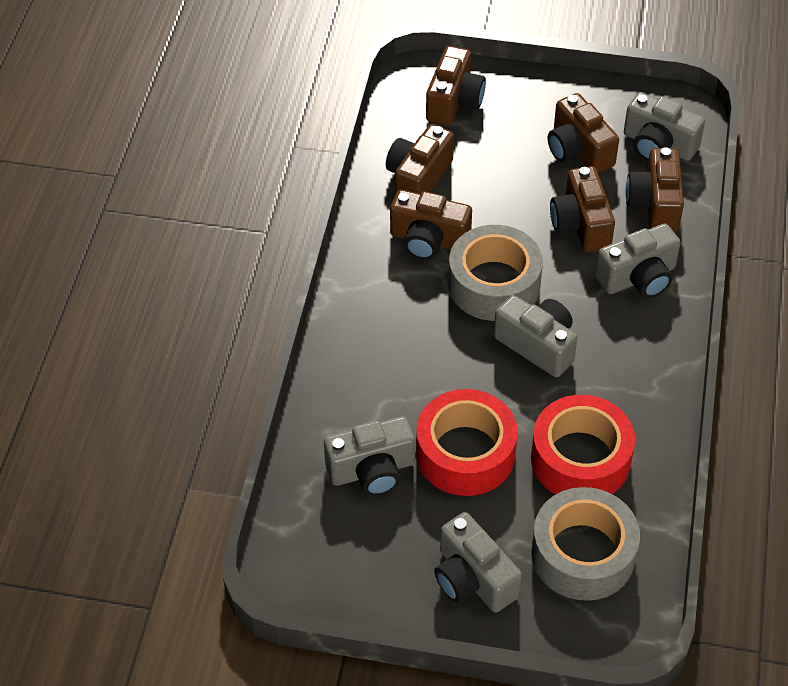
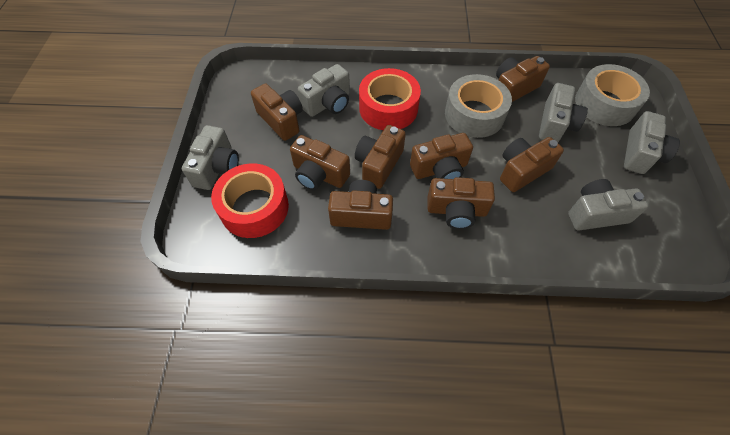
brown camera: [386,124,454,195] [390,190,472,260] [426,46,486,126] [548,93,619,173] [550,166,615,252] [626,147,684,232] = 6 -> [251,84,303,141] [290,135,350,190] [328,180,393,230] [355,125,406,189] [410,133,473,179] [427,177,495,229] [496,56,550,102] [500,137,564,192] = 8

